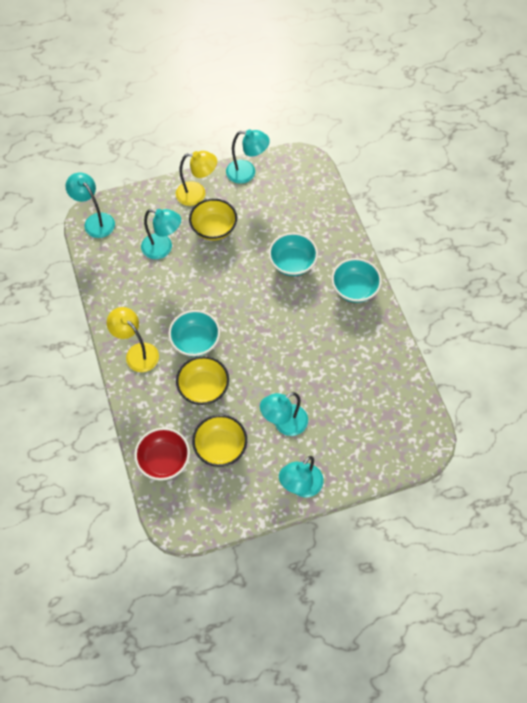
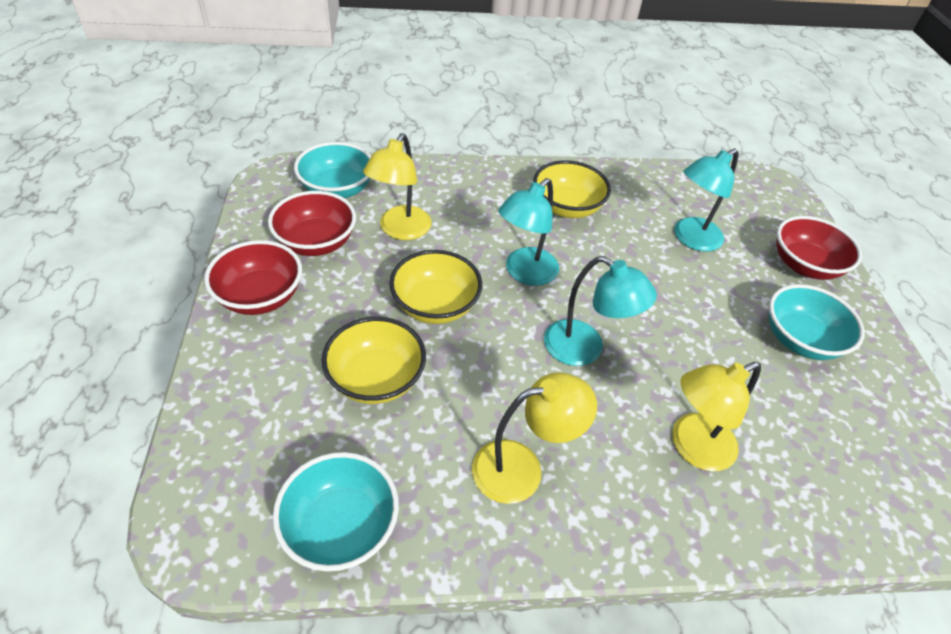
red bowl: [134,427,190,481] = 1 -> [204,240,302,315] [268,191,356,256] [776,216,862,280] = 3
turquoise lamp: [66,173,115,238] [141,209,181,259] [226,130,270,184] [260,392,308,436] [279,456,324,497] = 5 -> [498,178,559,286] [544,256,657,366] [674,148,739,252] = 3
yellow lamp: [107,307,159,372] [176,151,217,206] = 2 -> [363,133,431,240] [472,372,597,504] [672,362,761,471] = 3

